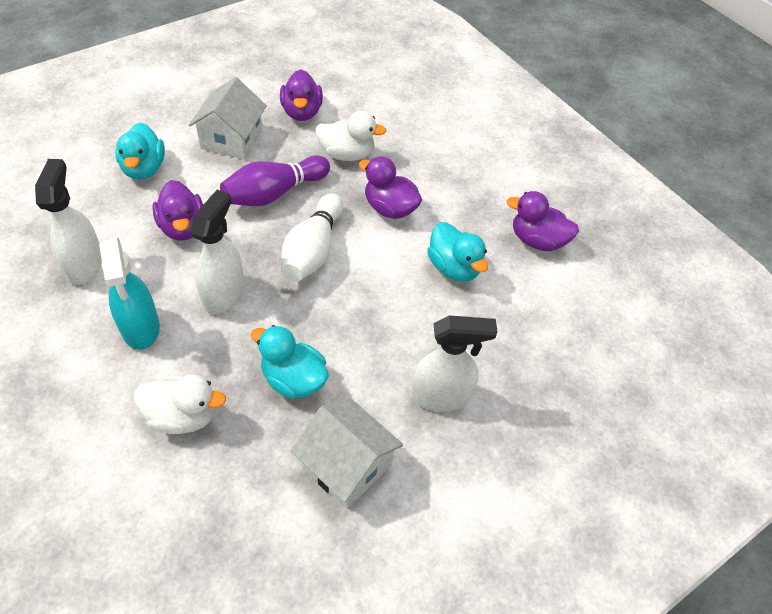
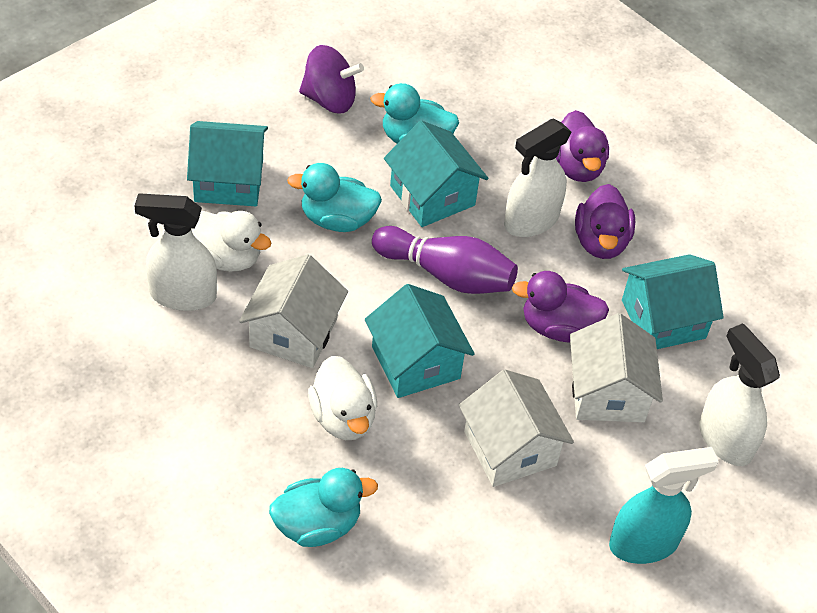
purple duck: [152,180,203,241] [280,69,323,121] [359,156,422,219] [507,191,579,251] = 4 -> [512,271,609,343] [556,110,609,182] [575,184,635,259] = 3
purple spinning top: none = 0 -> [299,45,364,113] = 1
turquoise house: none = 0 -> [187,121,268,206] [365,284,475,398] [384,120,488,227] [622,254,724,349] = 4
white bowling pin: [281,193,343,282] = 1 -> none = 0
white house: [189,77,267,160] [291,398,403,509] = 2 -> [239,254,348,368] [459,369,574,487] [570,313,663,422] = 3

